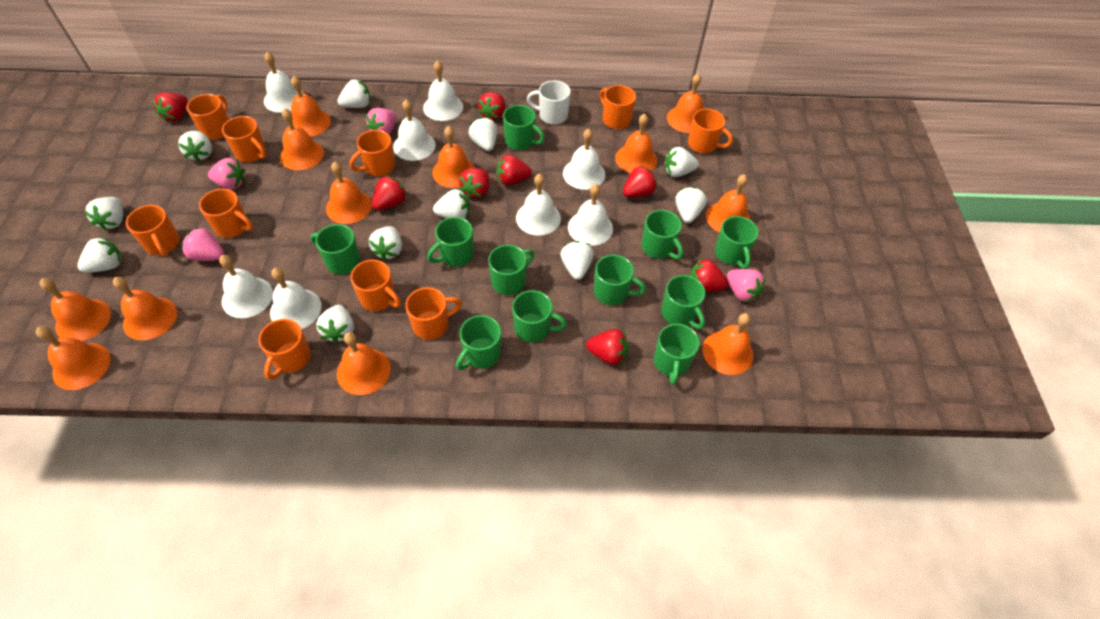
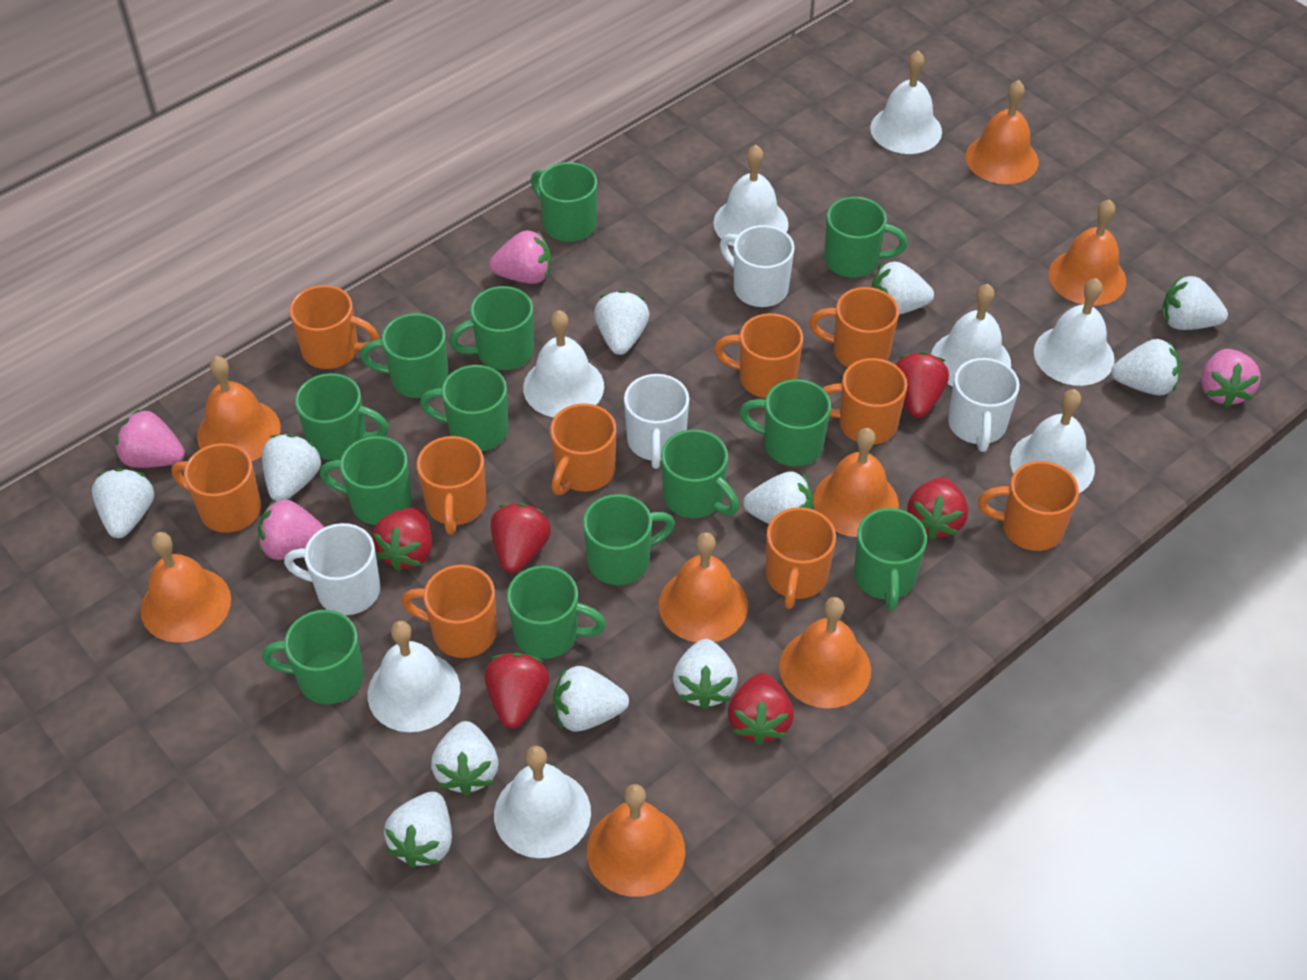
green mug: [311,224,360,275] [427,217,474,267] [456,315,501,370] [488,245,534,295] [503,105,545,150] [512,290,567,343] [594,255,646,305] [641,210,684,259] [654,323,700,385] [661,275,705,329] [715,216,759,269] = 11 -> [262,610,364,704] [295,373,389,460] [320,436,412,525] [360,313,449,398] [420,365,509,451] [449,286,534,370] [507,565,606,659] [531,162,597,242] [583,494,675,585] [661,429,739,518] [739,379,831,466] [824,197,908,278] [854,508,927,611] = 13
orange bell: [36,326,111,390] [40,278,111,341] [113,277,177,340] [280,108,324,170] [291,76,331,137] [326,161,372,224] [337,332,391,395] [432,126,475,188] [615,114,657,173] [667,73,703,133] [702,313,754,375] [706,174,750,233] = 12 -> [141,532,231,643] [197,356,281,461] [587,784,685,897] [659,532,748,642] [779,597,871,708] [813,428,899,537] [966,80,1038,184] [1049,199,1126,306] = 8
red strawberry: [152,92,188,122] [372,176,407,210] [459,168,489,198] [478,92,505,121] [497,155,532,185] [586,329,628,365] [623,165,657,198] [689,259,728,292] = 8 -> [372,507,432,571] [484,653,549,729] [491,503,551,573] [728,673,794,745] [895,352,949,418] [907,477,968,540] = 6
white mug: [527,80,571,125] = 1 -> [284,523,380,615] [624,374,689,469] [720,225,795,307] [948,358,1019,452] = 4

